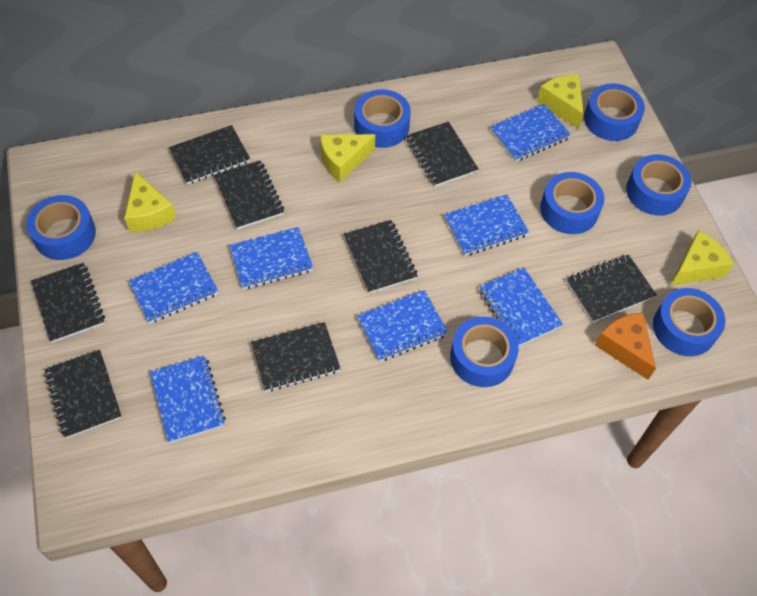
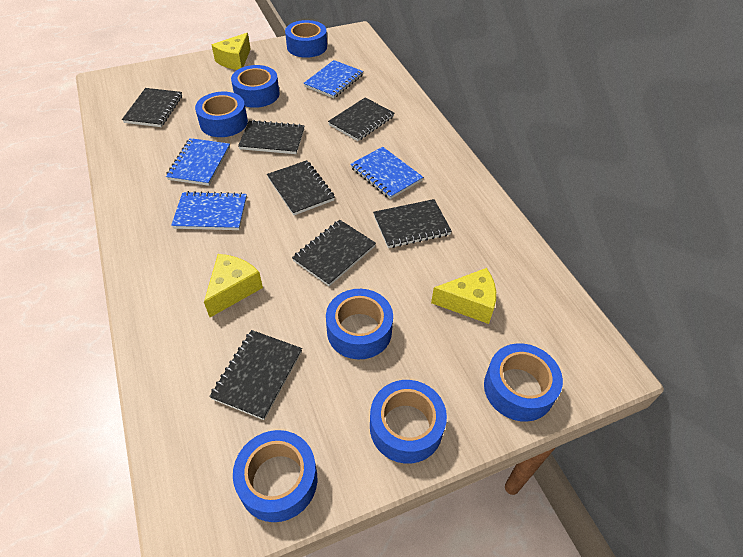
black notebook: [31,263,105,343] [44,350,122,439] [169,125,250,185] [214,160,284,230] [251,322,341,392] [344,220,418,293] [406,121,479,187] [567,255,657,322] = 8 -> [122,88,182,127] [209,330,302,420] [238,120,304,154] [267,160,335,215] [292,220,376,286] [328,97,394,141] [373,199,452,248] = 7
blue notebook: [129,252,218,324] [150,355,226,443] [229,227,313,289] [357,290,448,362] [444,194,529,256] [479,267,563,346] [490,104,571,162] = 7 -> [166,138,230,186] [171,191,247,230] [303,60,363,98] [350,147,423,199] = 4
orange cheese: [595,313,656,380] = 1 -> none = 0
yellow cheese: [124,172,176,232] [320,134,376,182] [537,74,584,129] [670,230,734,286] = 4 -> [204,254,263,317] [212,33,251,70] [431,268,496,324] = 3

